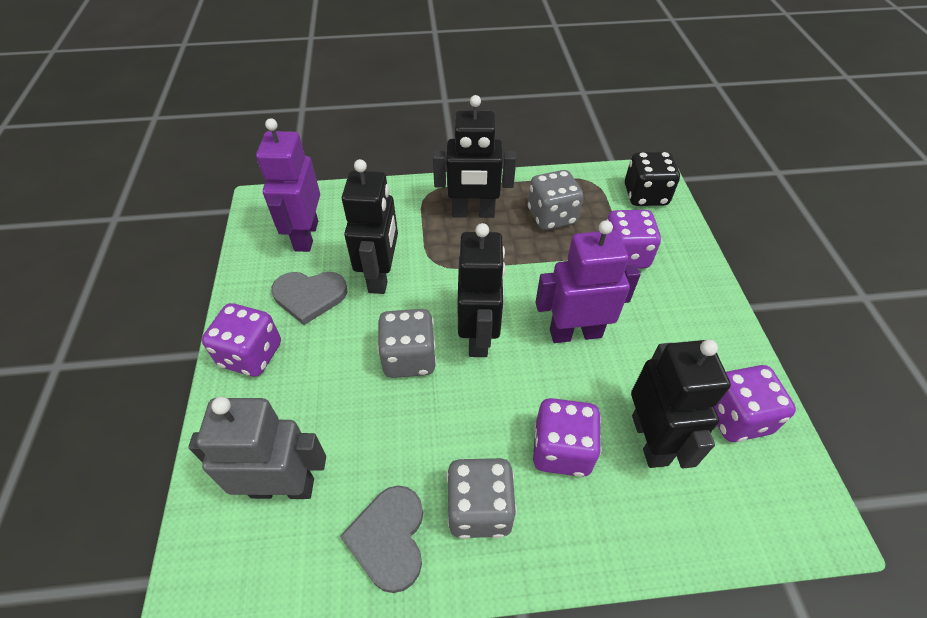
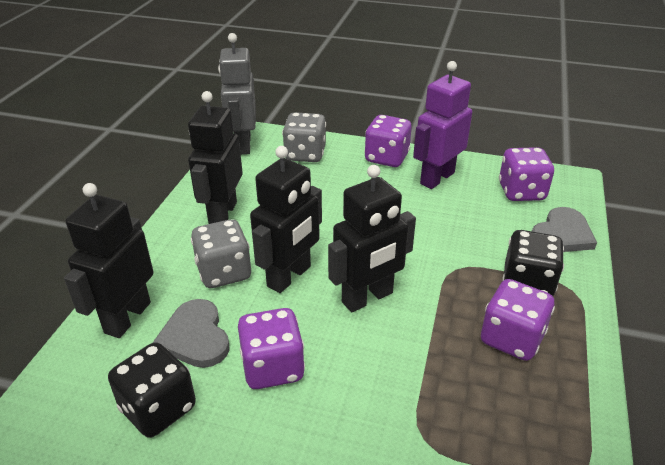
black dice: [625,151,680,206] = 1 -> [108,342,196,438] [502,230,564,296] = 2
grey dice: [377,309,437,378] [446,458,517,539] [528,170,583,230] = 3 -> [191,219,251,288] [282,112,326,162] = 2
purple robot: [256,118,320,252] [535,220,641,343] = 2 -> [413,61,472,189] = 1

